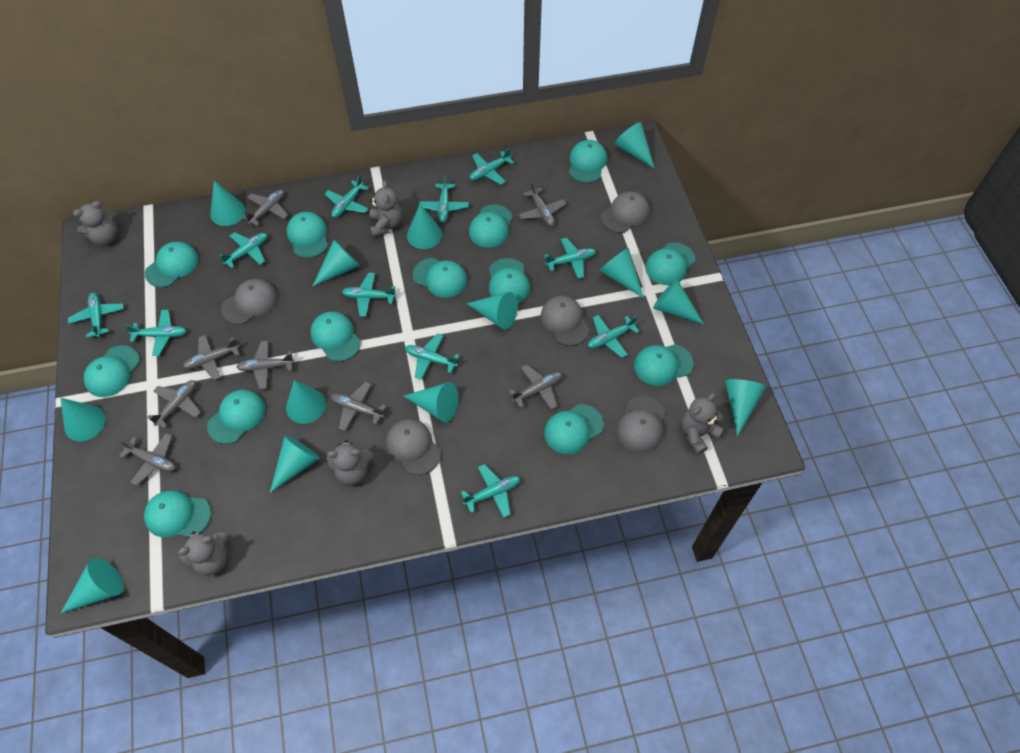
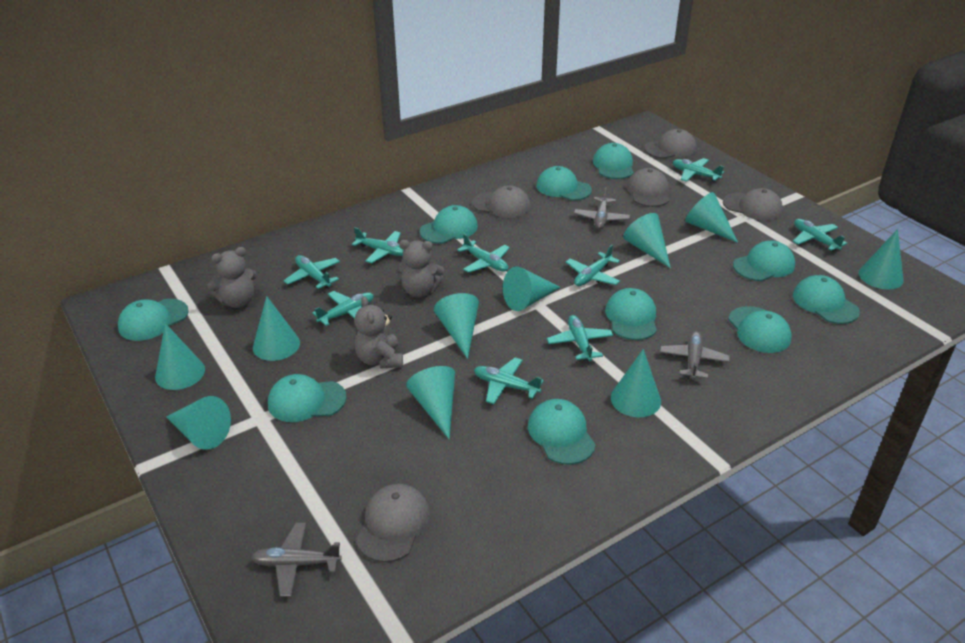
grey plane: [119,433,175,485] [147,380,201,429] [183,335,240,380] [236,341,295,389] [242,190,288,226] [331,382,386,431] [509,364,562,410] [519,182,566,226] = 8 -> [251,523,342,597] [574,187,630,229] [660,331,730,380] = 3
grey teddy bear: [73,201,118,246] [178,531,228,576] [326,440,374,485] [369,180,402,237] [682,393,724,454] = 5 -> [207,247,257,308] [354,296,403,369] [396,240,444,297] = 3
turquoise cap: [84,345,140,397] [144,491,211,538] [145,242,198,288] [207,390,265,444] [287,212,328,258] [310,311,361,362] [413,258,467,298] [469,204,513,248] [489,258,530,303] [544,404,603,454] [569,140,607,183] [634,344,693,386] [645,242,695,285] = 13 -> [118,299,189,341] [268,374,347,422] [420,205,478,244] [528,399,596,465] [536,166,592,201] [593,143,634,179] [605,288,657,340] [728,306,792,353] [733,241,795,281] [793,275,860,324] = 10
turquoise cone: [60,398,106,441] [60,558,124,614] [210,181,245,226] [270,435,320,493] [286,380,326,424] [312,240,360,287] [404,382,458,422] [407,204,442,249] [466,292,518,330] [599,248,644,298] [614,122,654,168] [653,279,704,325] [725,379,766,436] = 13 -> [155,323,205,390] [166,396,231,450] [253,296,300,361] [406,366,455,439] [434,293,479,359] [503,266,560,311] [611,349,661,417] [623,213,671,268] [685,192,738,243] [859,229,904,290] = 10
turquoise plane: [68,293,123,338] [125,310,187,356] [219,232,267,268] [325,175,369,218] [342,272,396,317] [405,333,460,380] [419,175,469,223] [461,464,520,518] [470,148,514,185] [544,238,596,279] [588,315,640,358] = 11 -> [284,255,340,289] [312,291,374,326] [352,227,403,263] [457,234,510,273] [474,357,544,404] [547,315,614,361] [566,245,620,286] [673,158,724,182] [793,219,847,251] = 9

